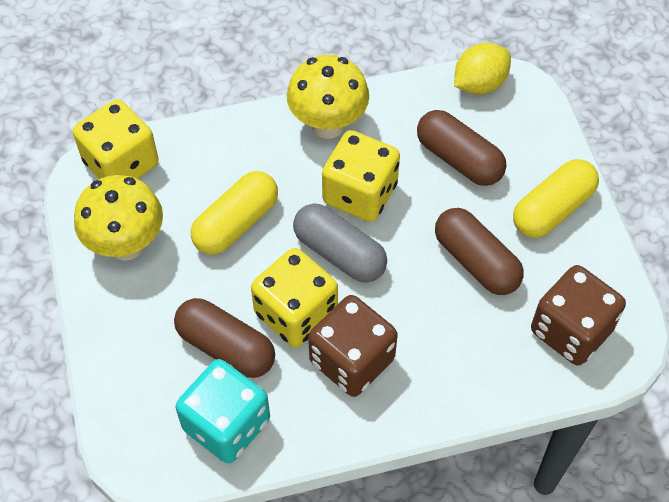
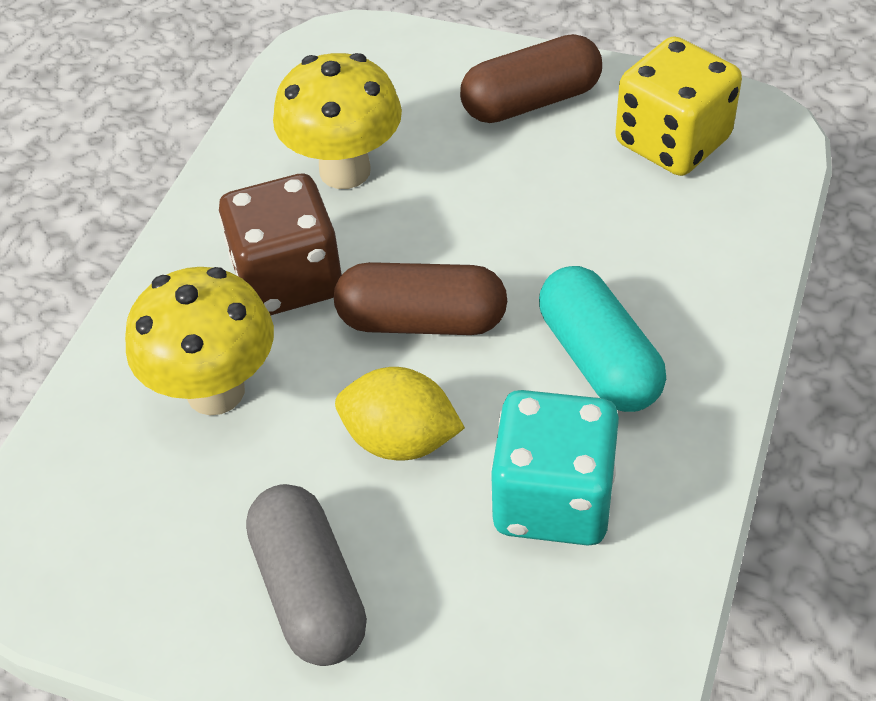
brown capsule: [174,298,275,378] [417,110,506,186] [435,208,524,295] = 3 -> [334,262,507,335] [460,34,602,123] = 2
brown dice: [308,295,398,397] [531,265,626,366] = 2 -> [219,174,342,316] = 1
turquoise capsule: none = 0 -> [539,266,666,412] = 1
yellow capsule: [191,171,278,255] [513,159,599,238] = 2 -> none = 0
yellow dice: [73,99,159,179] [251,248,338,348] [322,130,400,222] = 3 -> [615,36,742,176] = 1

